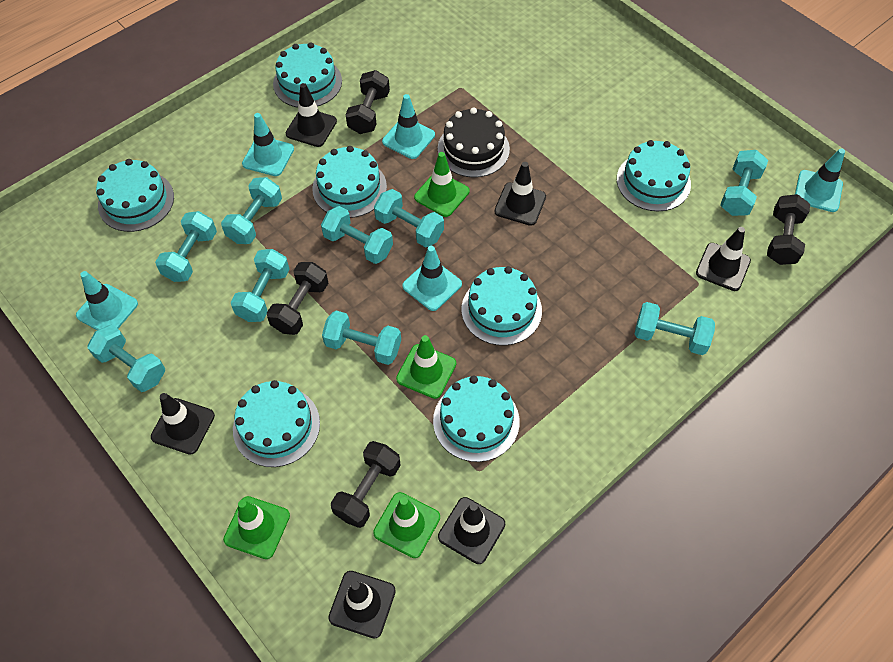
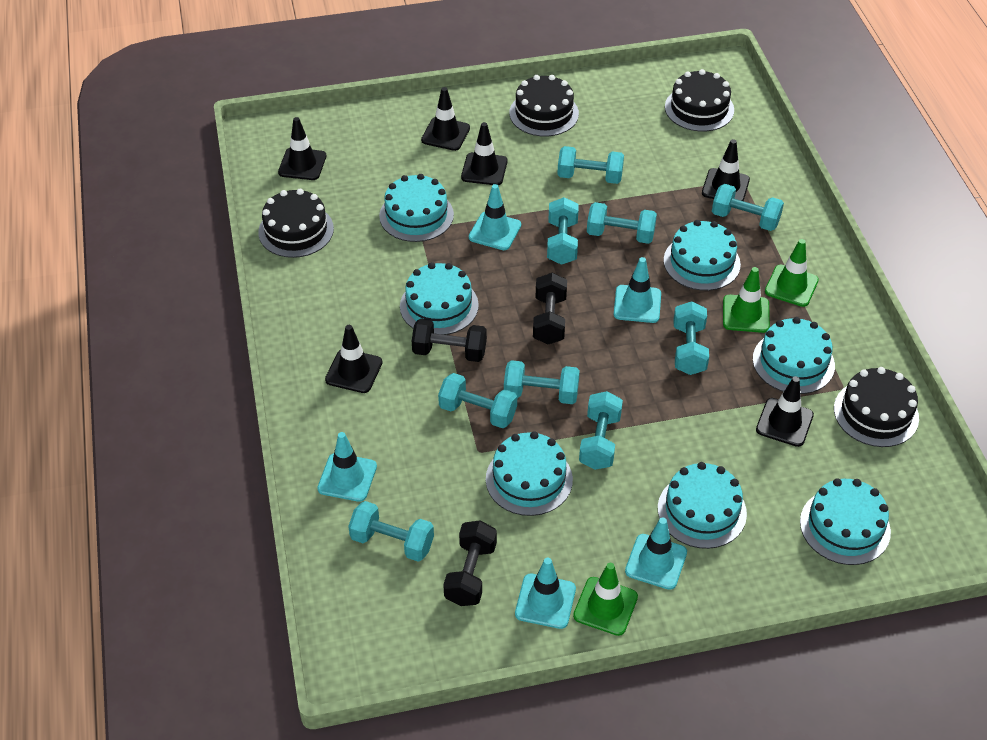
black cake: [438,107,510,178] = 1 -> [258,188,334,258] [509,75,579,137] [665,69,734,132] [834,367,919,447] = 4
black dumbbell: [267,262,328,335] [331,441,401,528] [346,70,390,134] [767,194,810,265] = 4 -> [412,319,487,362] [443,520,497,606] [533,273,567,344] = 3
green traffic cone: [223,496,290,559] [373,492,440,558] [396,335,456,399] [414,152,469,217] = 4 -> [573,563,638,636] [723,267,770,333] [765,239,819,307] = 3

